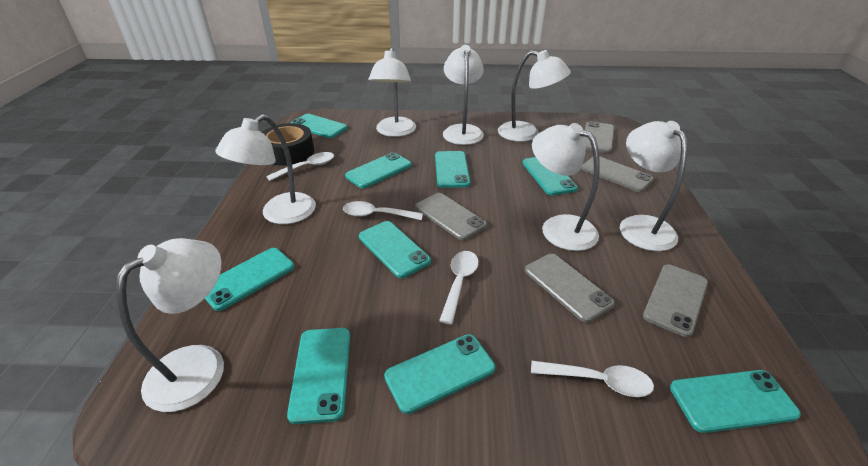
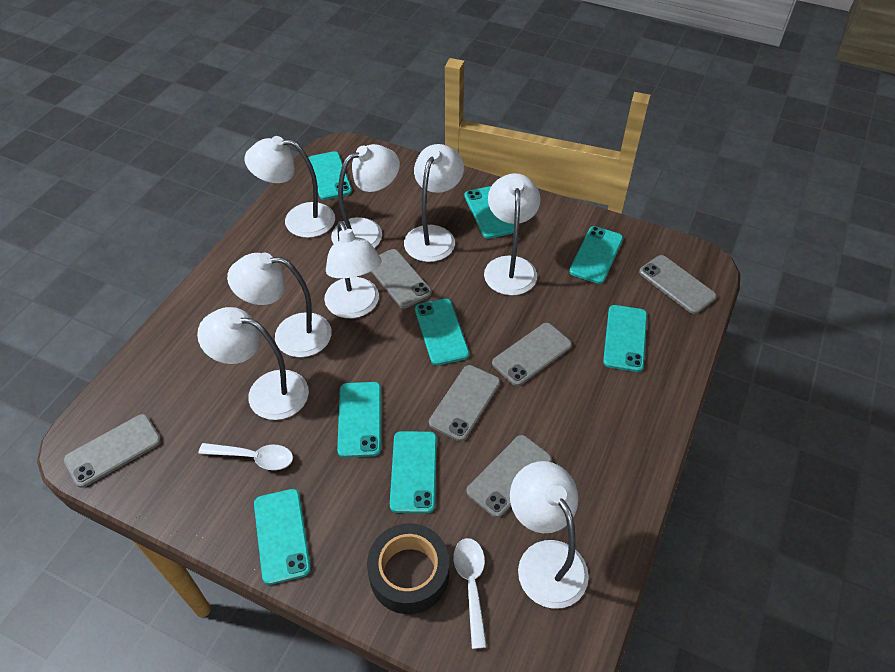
grey phone: [416,193,487,241] [525,254,615,323] [581,156,654,192] [583,121,614,153] [643,264,708,337] = 5 -> [64,414,161,488] [371,249,432,308] [429,365,500,441] [466,435,552,518] [492,323,572,386] [639,255,717,314] = 6
turquoise phone: [205,248,294,311] [287,328,350,424] [291,114,347,138] [345,152,412,188] [359,221,431,278] [384,334,495,414] [435,151,470,188] [523,157,578,195] [670,370,801,433] = 9 -> [254,489,311,585] [309,151,352,200] [337,382,381,458] [390,431,437,513] [415,299,469,365] [464,186,514,239] [569,226,623,284] [603,305,647,372] = 8
white lamp: [116,238,224,412] [215,114,316,224] [369,47,416,137] [443,45,484,145] [498,50,571,142] [532,123,600,251] [620,121,687,251] = 7 -> [197,307,309,420] [227,253,332,357] [244,136,335,238] [324,221,382,318] [331,144,400,248] [404,144,464,262] [484,173,540,295] [510,461,589,609] = 8
white spoon: [266,152,334,181] [343,201,423,220] [439,251,479,324] [531,361,654,397] = 4 -> [198,443,293,470] [453,538,487,649] = 2

